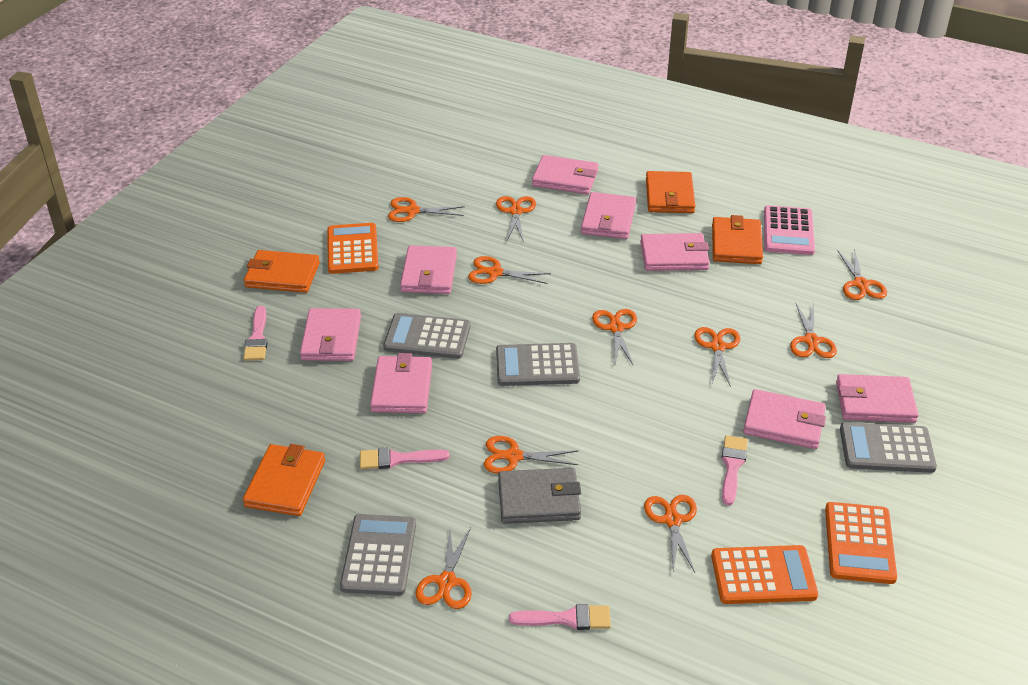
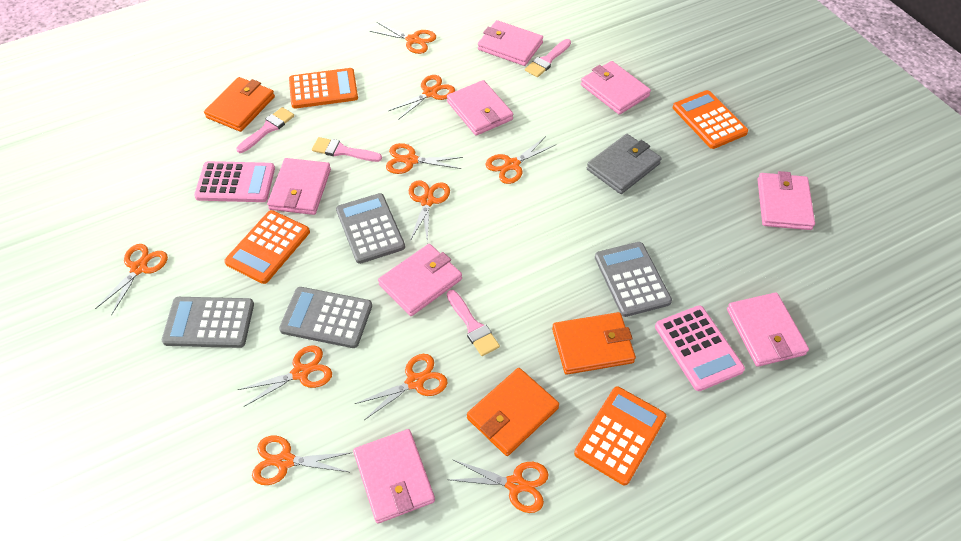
orange calculator: [327,223,379,274] [711,545,818,604] [825,502,897,584] = 3 -> [224,210,310,284] [289,68,358,109] [574,387,666,485] [673,90,748,149] = 4
orange wallet: [243,444,325,516] [244,250,320,293] [646,171,695,213] [712,215,763,264] = 4 -> [204,77,275,132] [467,368,559,456] [552,312,636,375] = 3
pink calculator: [764,205,815,255] = 1 -> [194,161,275,202] [655,305,745,391] = 2

